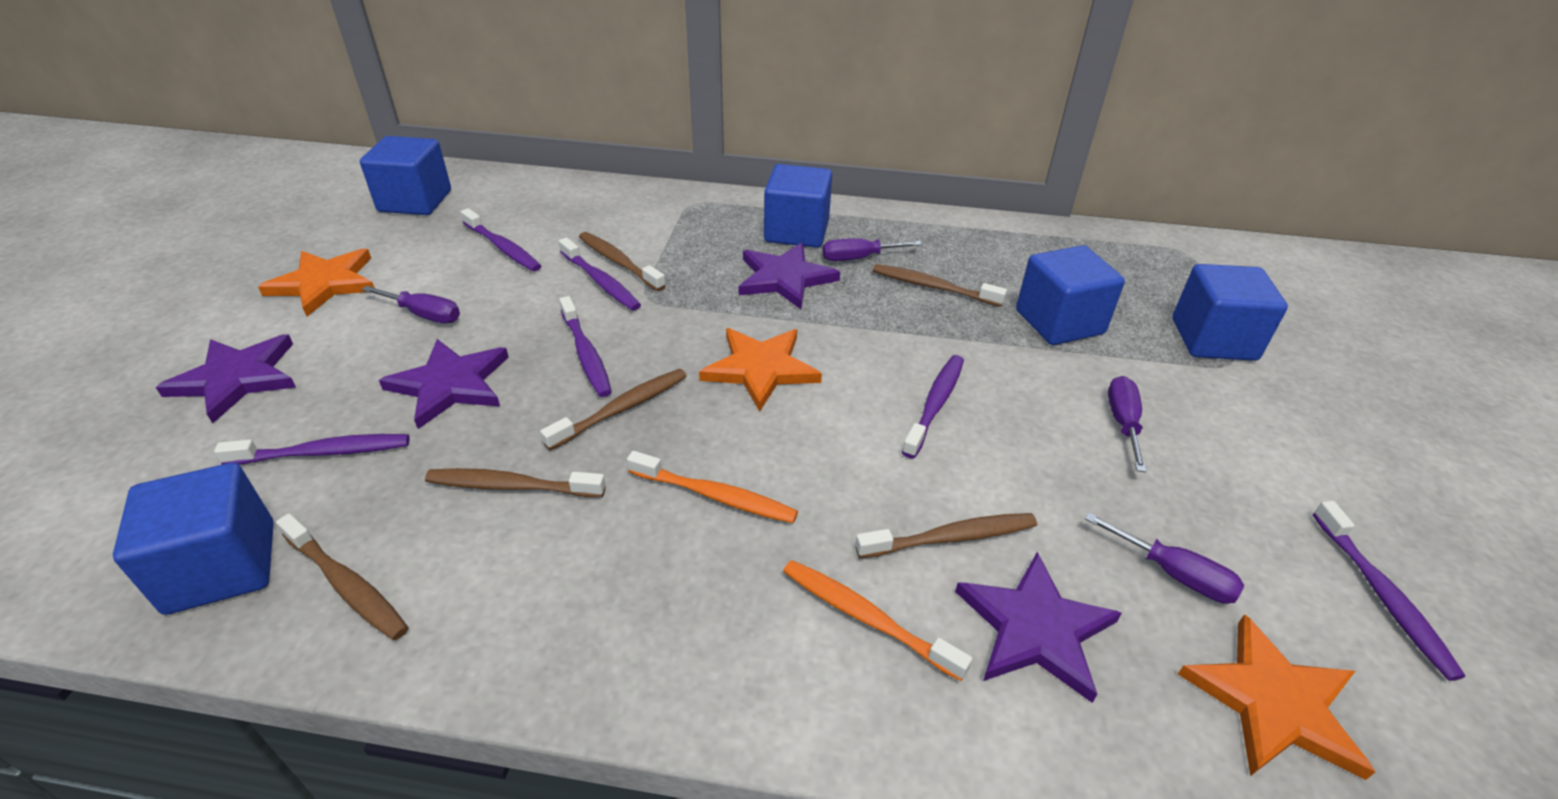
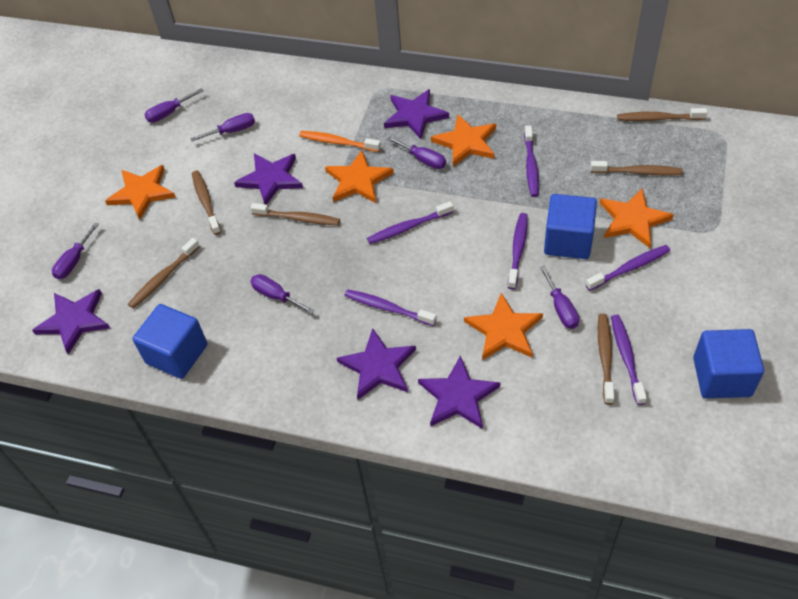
blue cube: [113,463,274,615] [360,136,451,215] [764,164,832,248] [1016,245,1125,345] [1172,264,1288,361] = 5 -> [132,304,207,379] [544,194,597,259] [693,329,764,398] = 3
orange star: [258,248,375,317] [699,328,822,412] [1178,614,1375,780] = 3 -> [105,165,176,219] [325,150,394,203] [431,115,496,167] [464,293,543,360] [600,188,674,248] = 5
orange toothbrush: [627,451,798,523] [783,560,973,681] = 2 -> [299,131,381,152] = 1
purple screwdriver: [362,286,460,323] [822,238,922,261] [1085,513,1244,604] [1108,376,1147,472] = 4 -> [52,223,99,279] [145,88,204,123] [190,113,255,141] [251,274,315,314] [387,136,446,169] [539,266,579,329] = 6
purple star: [155,335,296,423] [379,339,509,429] [739,243,840,309] [955,552,1122,703] = 4 -> [32,289,110,354] [234,154,303,205] [337,328,416,400] [384,89,449,139] [418,355,500,429] = 5

